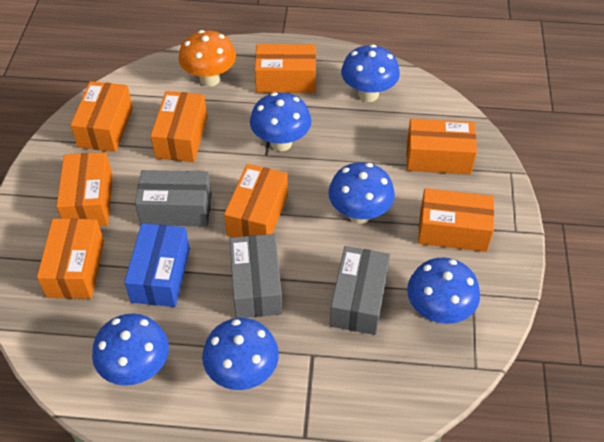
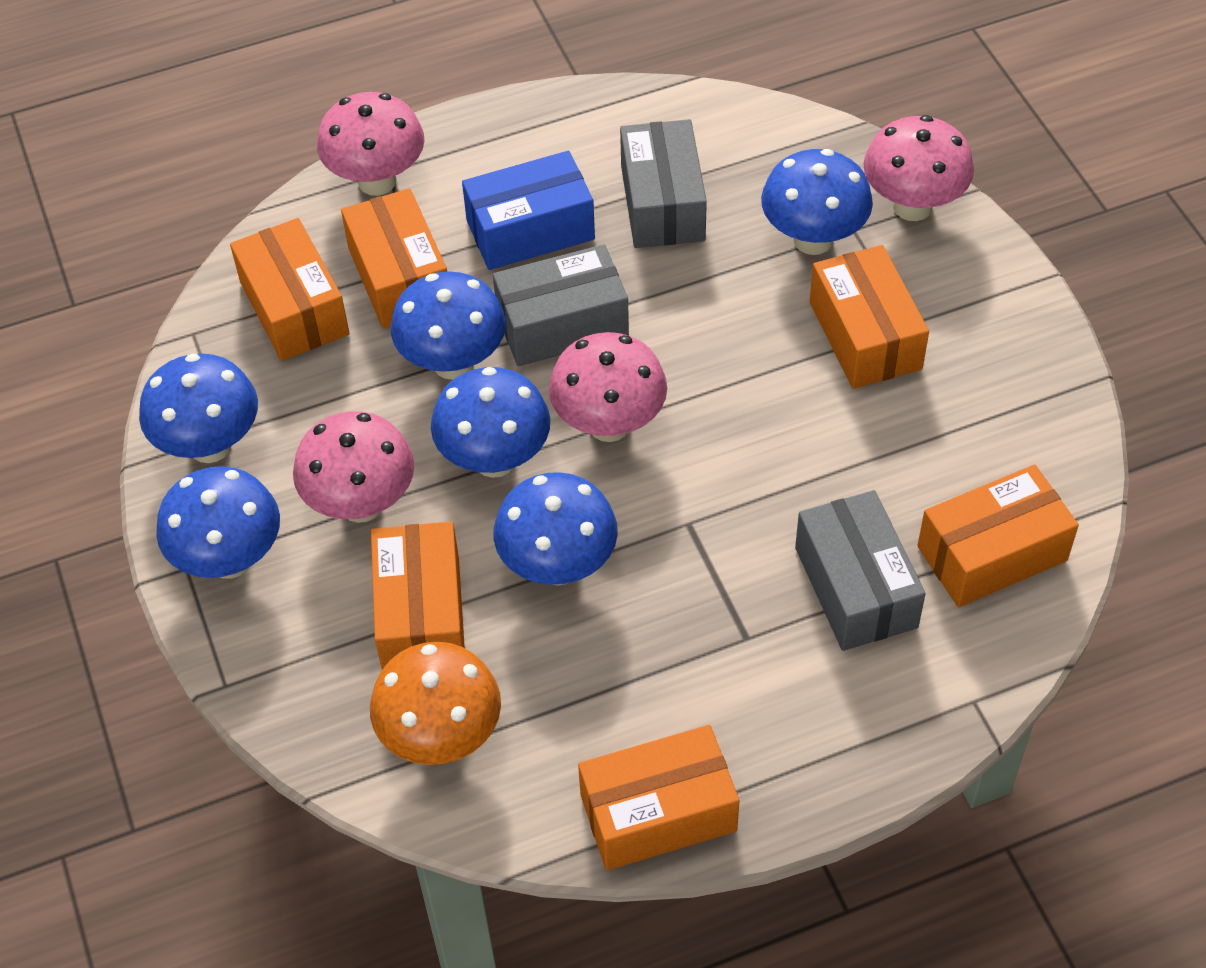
orange box: [37,218,104,299] [57,152,113,226] [70,81,133,152] [151,91,207,162] [224,164,288,237] [255,44,316,93] [407,118,477,174] [418,188,494,252] = 8 -> [230,218,350,361] [341,188,447,329] [371,521,465,669] [578,725,739,870] [810,245,929,389] [917,465,1079,607] = 6
pink mushroom: none = 0 -> [293,411,414,523] [317,92,424,196] [549,332,667,442] [864,115,974,221] = 4

